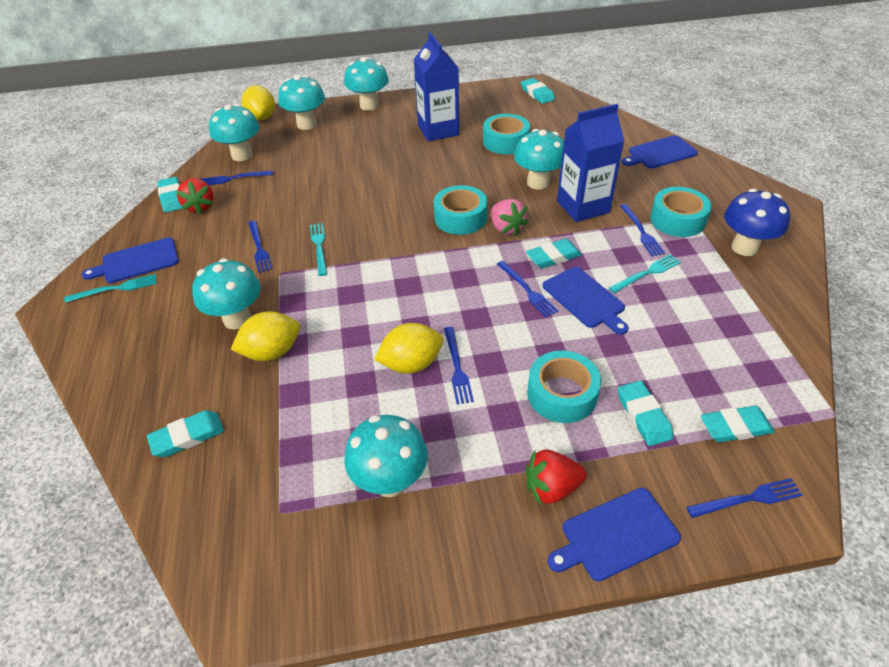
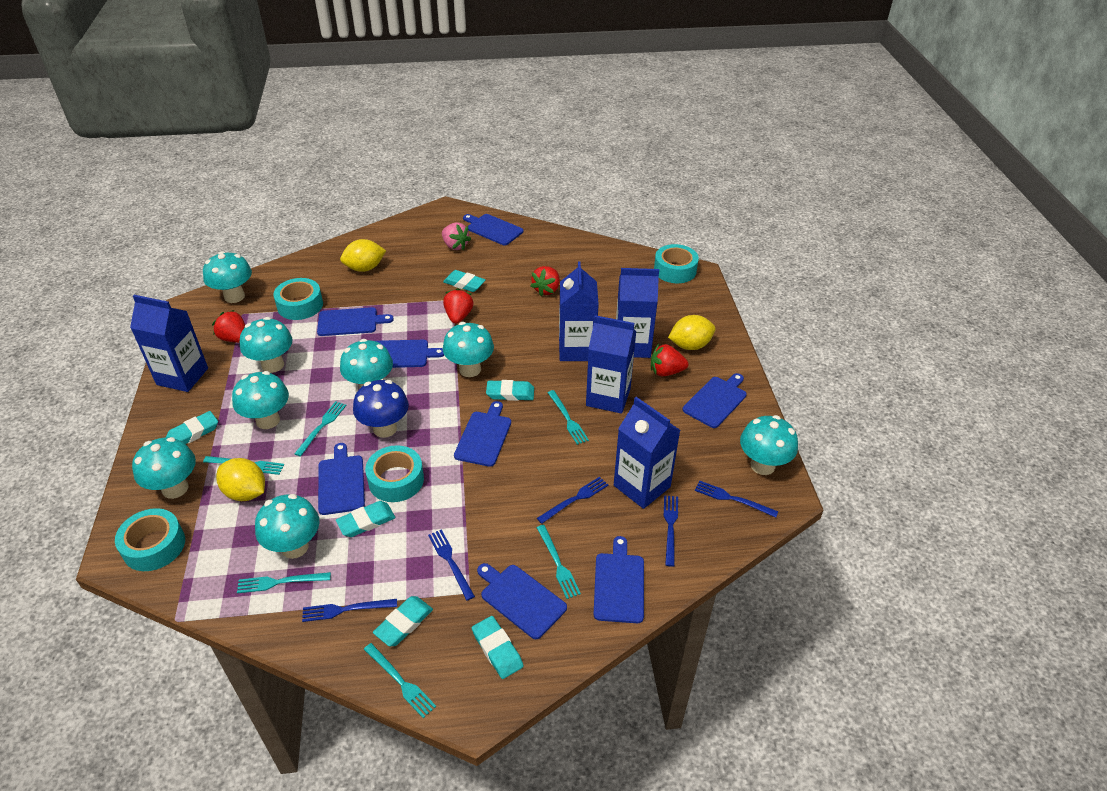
blue carton: [414,32,459,141] [557,104,624,222] = 2 -> [130,295,208,392] [559,261,599,361] [586,315,636,414] [614,397,680,509] [616,268,659,358] = 5
blue cutting board: [82,237,179,283] [543,267,629,335] [548,488,681,581] [622,135,698,169] = 4 -> [317,307,394,336] [318,443,365,515] [376,340,444,368] [454,401,511,467] [463,214,523,245] [477,563,567,639] [593,536,644,623] [683,373,747,428] = 8
blue fork: [201,170,273,185] [248,221,273,273] [444,327,474,404] [497,261,558,317] [620,204,665,256] [687,478,803,518] = 6 -> [302,599,397,622] [428,529,475,600] [537,477,608,524] [664,495,678,567] [695,480,778,518] = 5
red strawberry: [176,178,214,215] [525,450,587,504] = 2 -> [212,310,245,343] [443,288,474,324] [530,266,560,296] [651,344,688,376] = 4
turquoise fork: [64,274,156,303] [310,223,327,276] [609,254,681,293] = 3 -> [203,456,284,475] [237,572,331,593] [294,401,347,457] [364,643,436,718] [537,525,581,599] [548,390,589,445] = 6
turquoise mushroom: [192,258,261,330] [209,104,260,161] [278,75,325,130] [344,57,389,111] [344,415,428,497] [514,129,564,190] = 6 -> [132,437,196,499] [203,251,252,303] [232,371,289,429] [240,317,292,373] [255,494,319,559] [340,339,393,389] [443,322,494,377] [740,415,798,475] = 8

